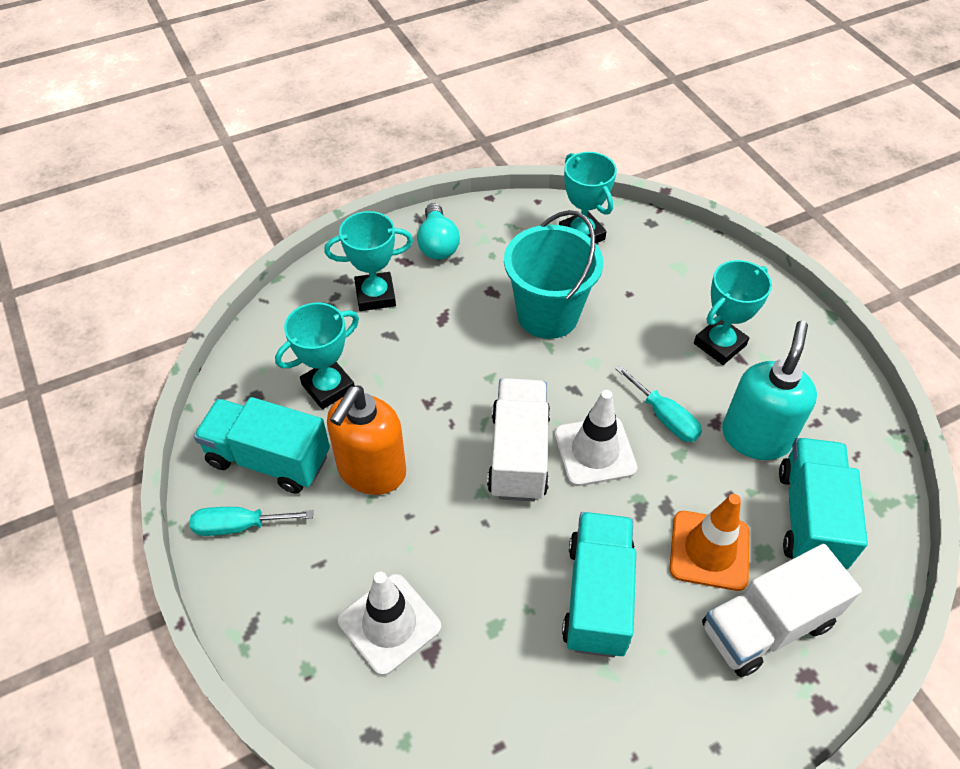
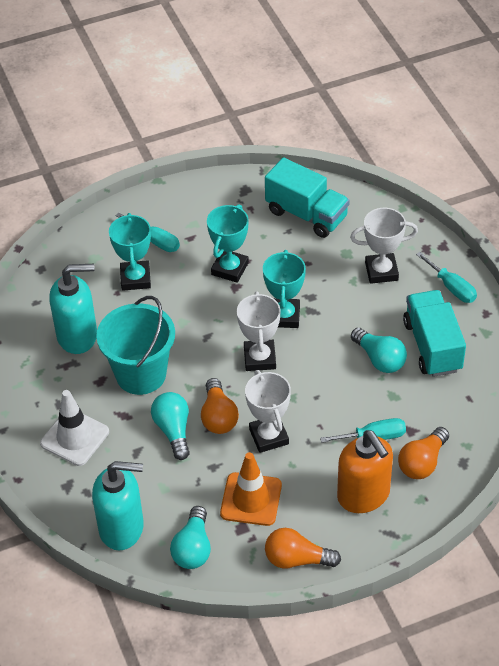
orange light bulb: none = 0 -> [201,378,239,434] [265,528,341,569] [398,427,449,479] = 3
turquoise light bulb: [417,203,460,259] = 1 -> [151,392,190,460] [170,506,211,569] [351,328,407,373] = 3
turquoise screwdriver: [190,507,313,536] [616,365,702,442] = 2 -> [115,213,180,252] [320,418,406,443] [416,252,477,303] = 3
turquoise soap dispenser: [722,321,817,460] = 1 -> [50,264,97,354] [92,461,144,551] = 2
turquoise trophy: [275,302,359,409] [324,211,413,311] [559,152,617,243] [694,260,772,365] = 4 -> [109,213,151,291] [207,204,249,283] [263,250,306,328] = 3
turquoise truck: [194,397,330,493] [562,512,636,657] [779,438,868,570] = 3 -> [265,157,350,238] [403,290,466,377] = 2
white traffic cone: [338,572,441,676] [554,390,637,486] = 2 -> [40,390,109,466] = 1
white trophy: none = 0 -> [237,292,281,371] [245,370,291,453] [350,208,418,284] = 3
white truck: [487,378,550,501] [702,544,862,677] = 2 -> none = 0

